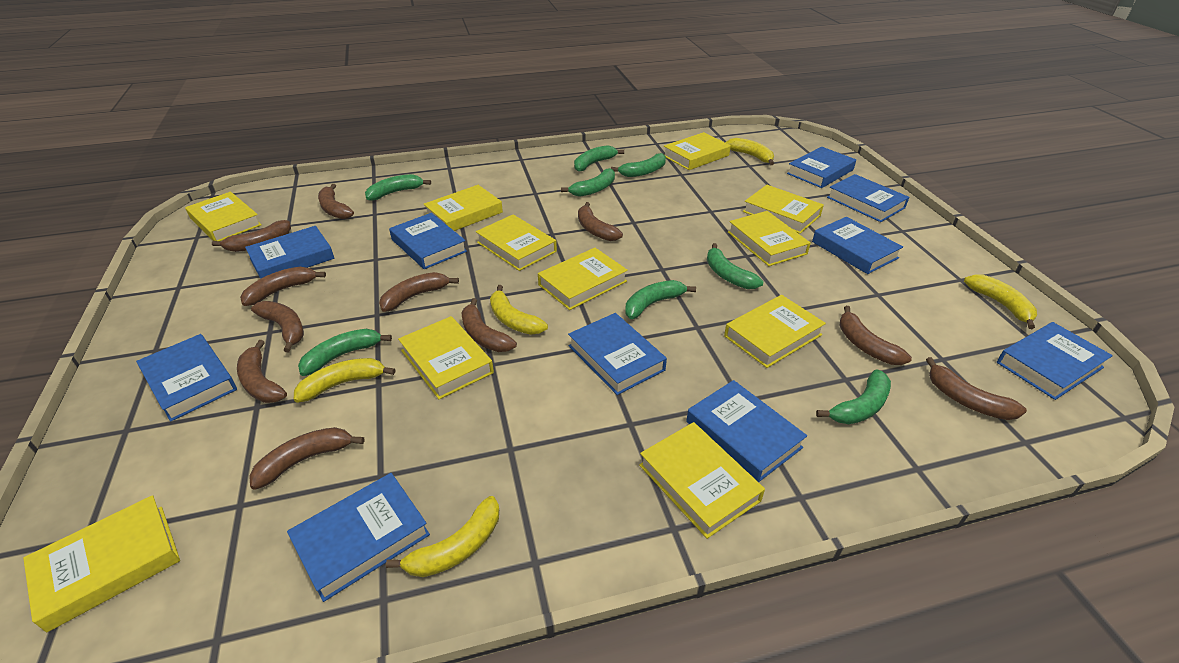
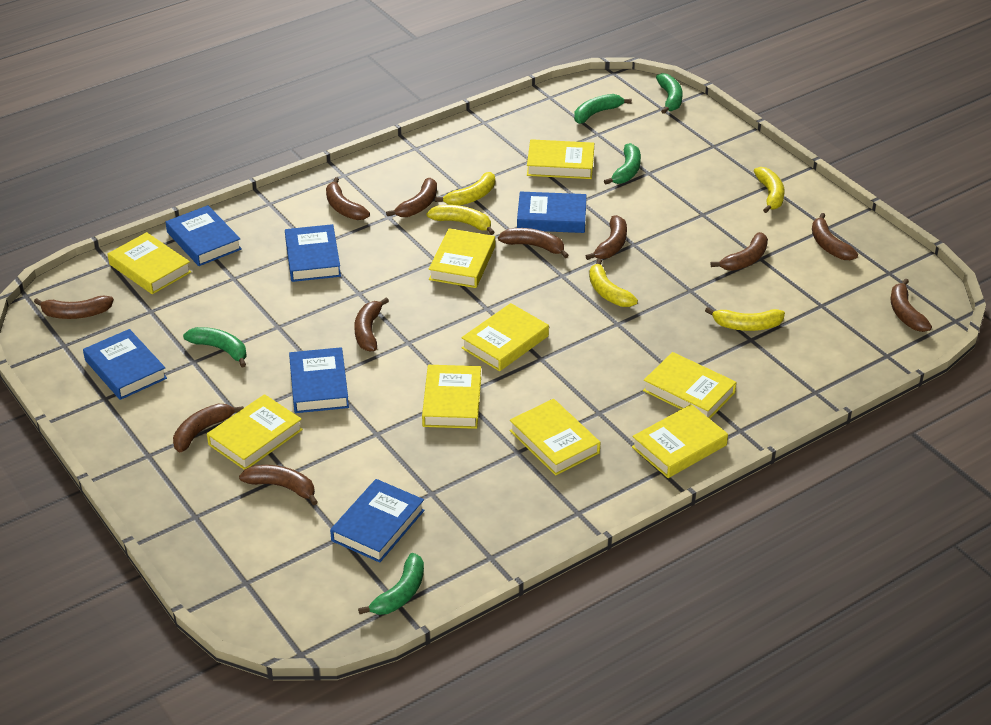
blue book: [136,334,237,422] [245,226,334,279] [287,473,430,602] [389,213,467,269] [568,313,667,395] [686,380,807,482] [787,147,856,188] [812,217,903,274] [827,174,909,222] [997,322,1113,400] = 10 -> [83,329,167,400] [165,205,242,266] [285,224,341,282] [289,347,349,413] [330,479,424,563] [517,192,587,233] = 6
green banana: [298,329,392,376] [365,174,431,201] [561,168,615,197] [574,145,624,172] [611,153,666,177] [625,280,696,319] [707,243,764,289] [816,369,891,424] = 8 -> [183,327,247,367] [358,553,424,615] [574,94,632,124] [604,143,641,185] [656,73,683,114] = 5
yellow book: [23,495,180,633] [185,192,262,241] [398,316,494,399] [424,185,503,231] [476,215,557,271] [538,248,628,310] [639,422,765,539] [664,132,731,170] [724,295,826,368] [728,211,811,266] [743,185,824,234] = 11 -> [108,232,191,294] [207,394,303,470] [422,365,481,429] [429,228,495,288] [461,303,549,371] [510,399,601,476] [527,139,594,179] [632,404,728,478] [643,352,736,419] = 9

